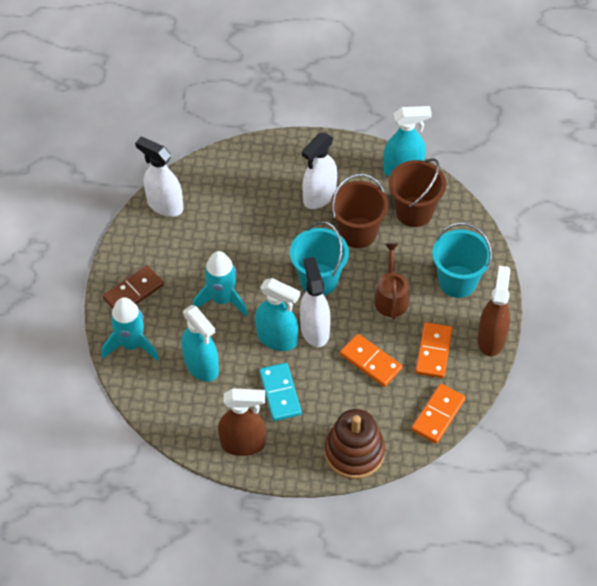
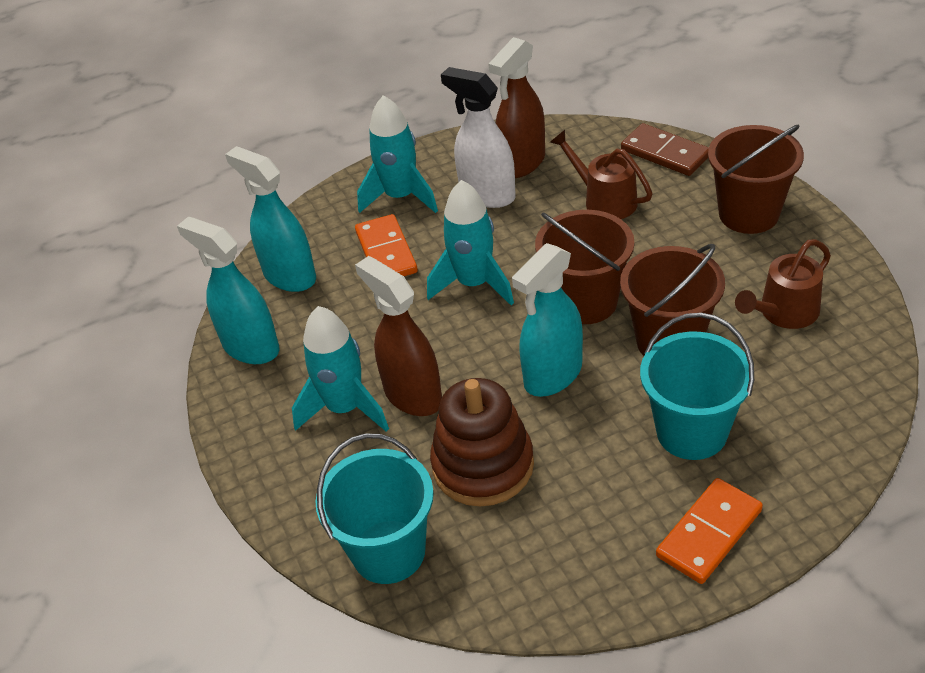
brown bucket: [330,174,389,248] [389,158,446,227] = 2 -> [535,210,634,324] [620,244,725,356] [708,125,804,234] = 3
brown watering can: [374,243,409,319] = 1 -> [550,130,653,219] [735,239,831,329] = 2
orange domino: [340,334,403,387] [411,384,466,444] [415,322,453,378] = 3 -> [355,214,418,276] [656,478,763,584] = 2
turquoise domino: [259,363,302,421] = 1 -> none = 0
turquoise rocket: [102,297,159,361] [193,251,248,317] = 2 -> [292,306,389,432] [357,95,438,213] [427,180,514,306] = 3
white spray bottle: [135,137,183,217] [300,257,331,347] [302,132,337,209] = 3 -> [441,67,516,208] = 1

